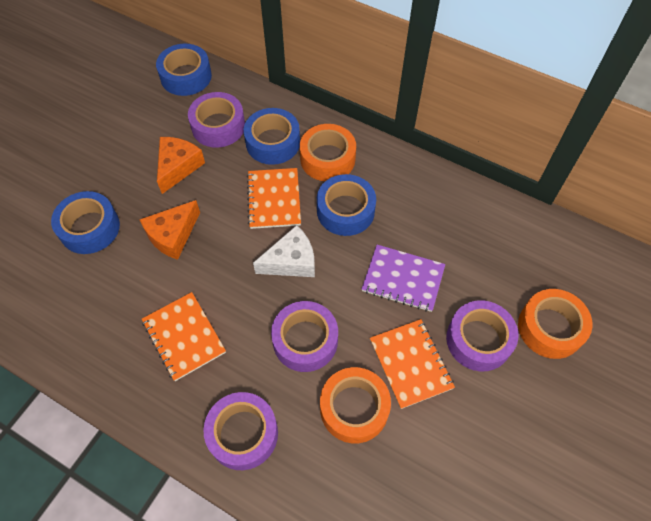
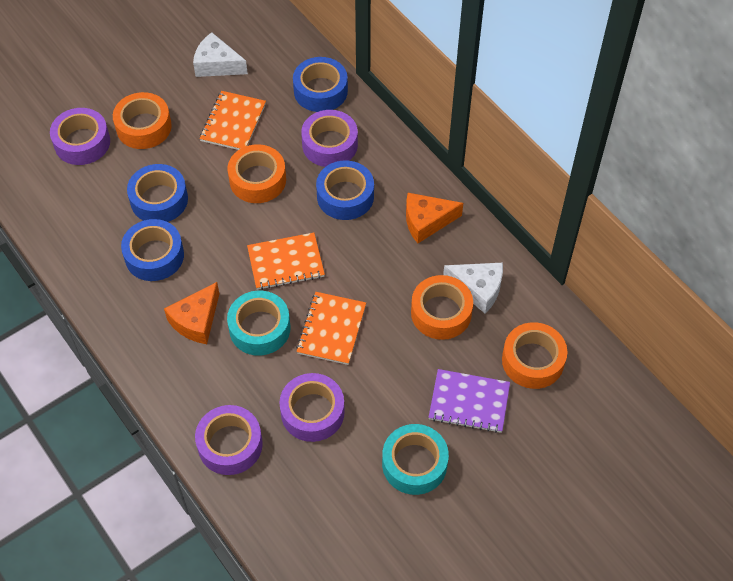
orange tape: [300,124,356,181] [320,367,391,443] [518,289,593,359] = 3 -> [113,92,172,149] [228,144,286,203] [411,275,473,340] [502,322,567,389] = 4
turquoise tape: none = 0 -> [227,291,291,356] [382,424,449,495] = 2
white cheese: [253,225,315,277] = 1 -> [193,32,248,77] [443,263,503,313] = 2

